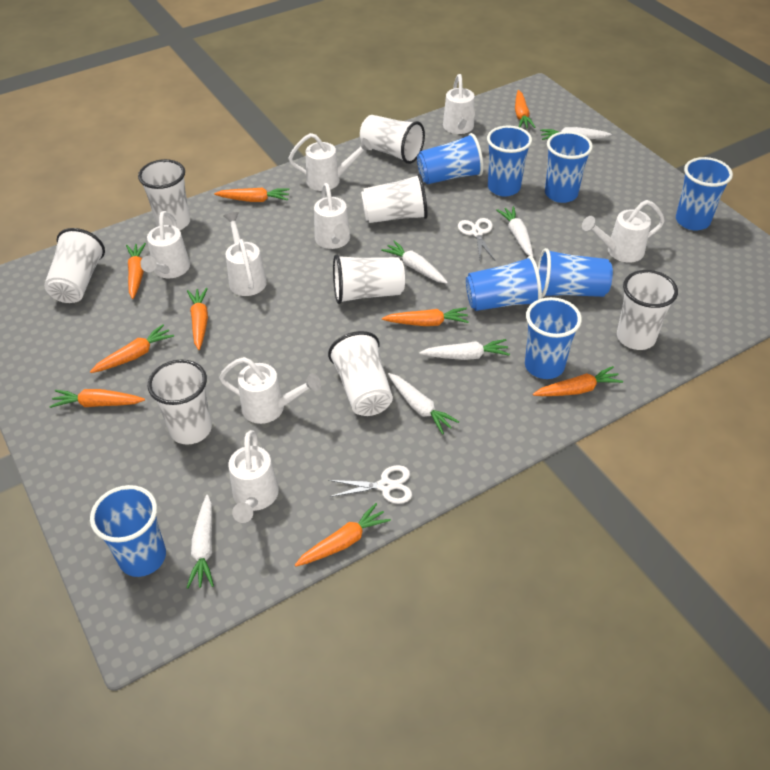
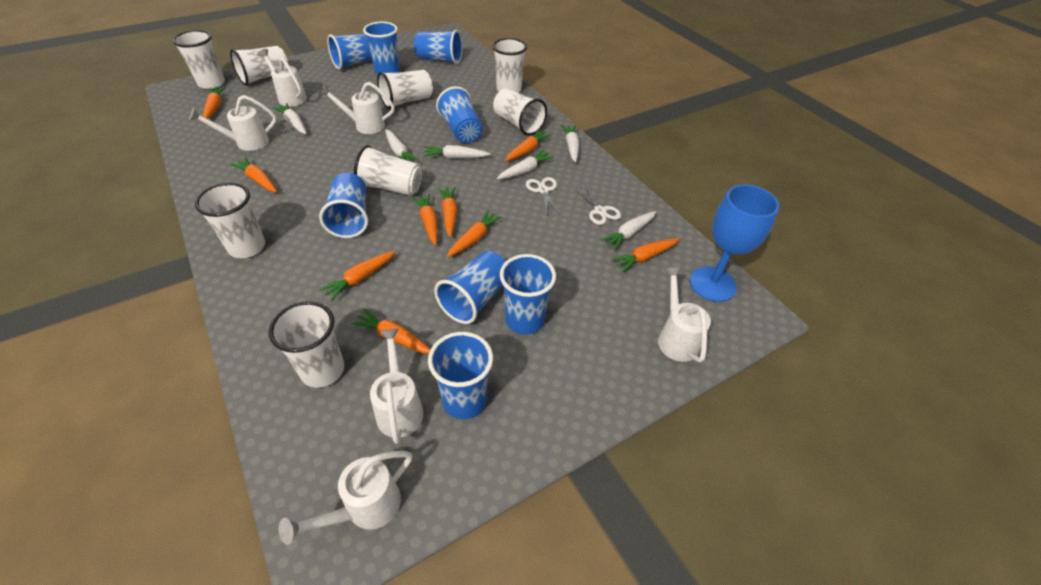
blue goblet: none = 0 -> [690,184,779,302] = 1
white watering can: [140,211,190,278] [219,357,321,424] [224,212,267,296] [228,430,279,523] [288,133,372,191] [314,183,350,249] [443,74,475,134] [582,200,665,263] = 8 -> [189,95,276,151] [257,49,307,107] [279,451,412,545] [320,82,395,134] [370,328,424,444] [658,267,711,362] = 6

